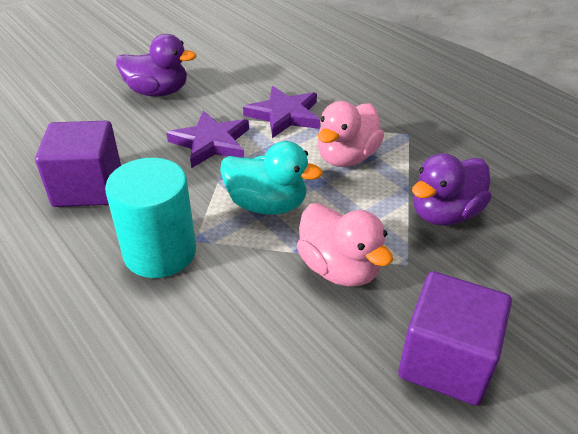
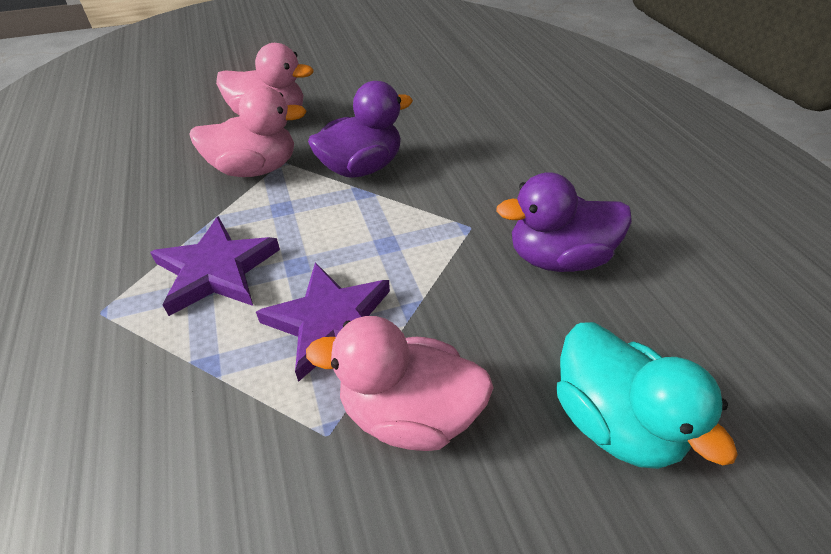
pink duck: [297,203,393,287] [318,101,384,167] = 2 -> [189,86,307,177] [216,43,314,116] [306,316,494,451] = 3
purple cube: [35,121,121,207] [398,271,512,405] = 2 -> none = 0
turquoise cylinder: [105,158,196,278] = 1 -> none = 0

